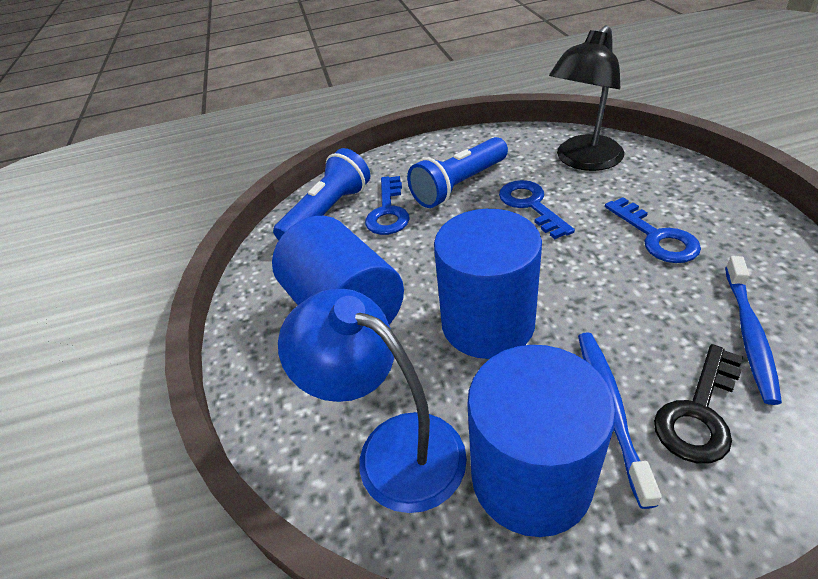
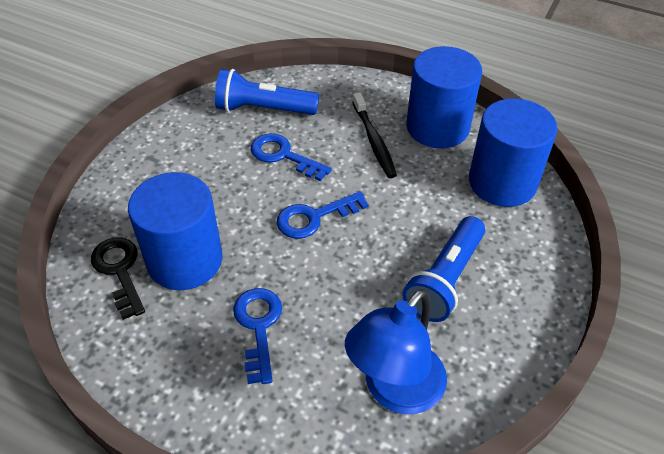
black lamp: [549,25,624,171] = 1 -> none = 0
black toothbrush: none = 0 -> [352,92,397,178] = 1
blue toothbrush: [578,332,662,509] [725,256,782,405] = 2 -> none = 0

